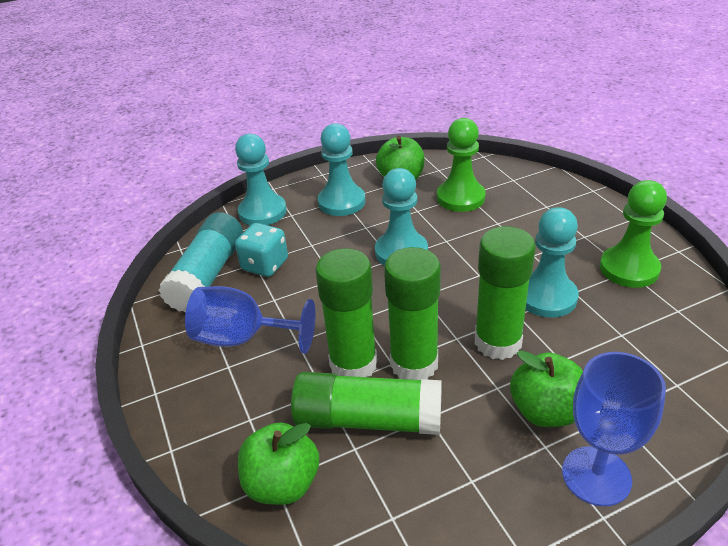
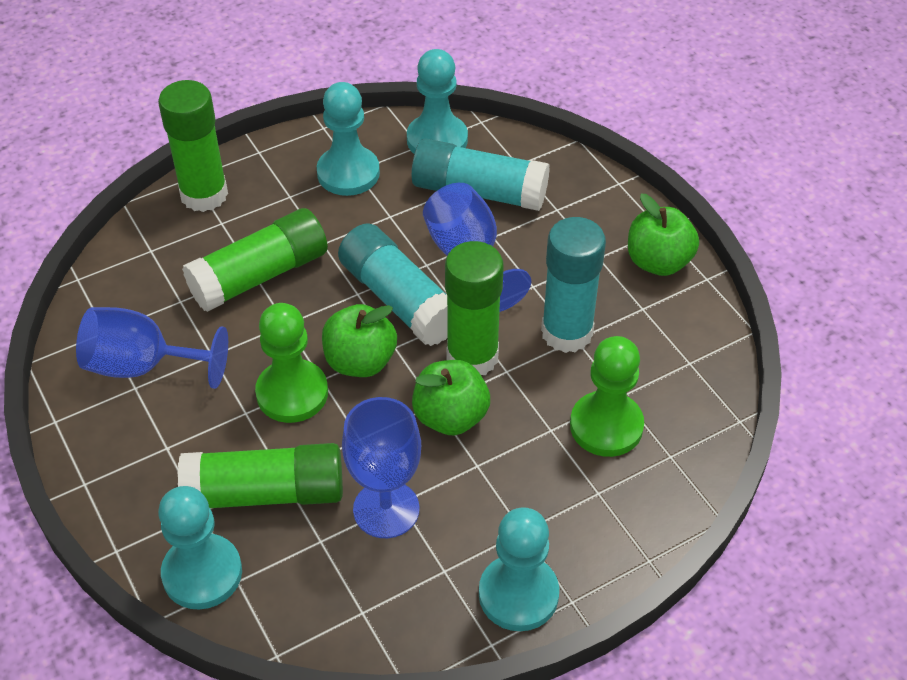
blue goblet: [185,286,316,354] [562,352,666,506] = 2 -> [76,307,228,389] [342,397,421,538] [423,183,531,312] = 3
turquoise dice: [235,223,288,277] = 1 -> none = 0
turquoise glue stick: [159,212,243,312] = 1 -> [338,223,448,346] [411,139,550,211] [541,217,606,353] = 3

